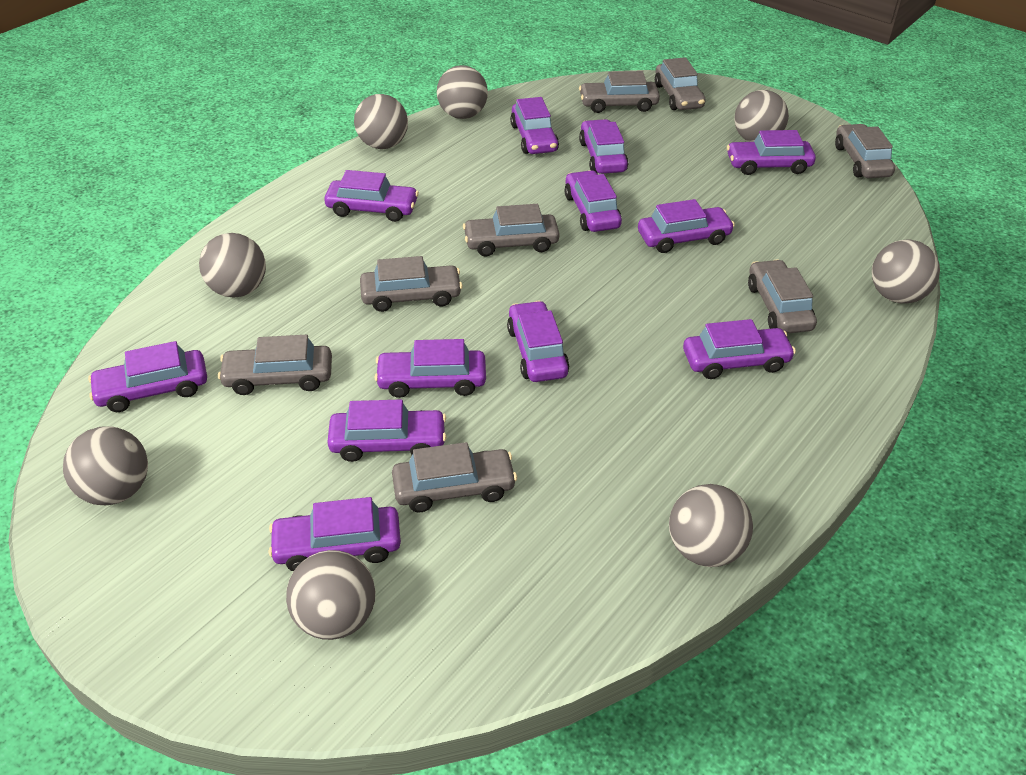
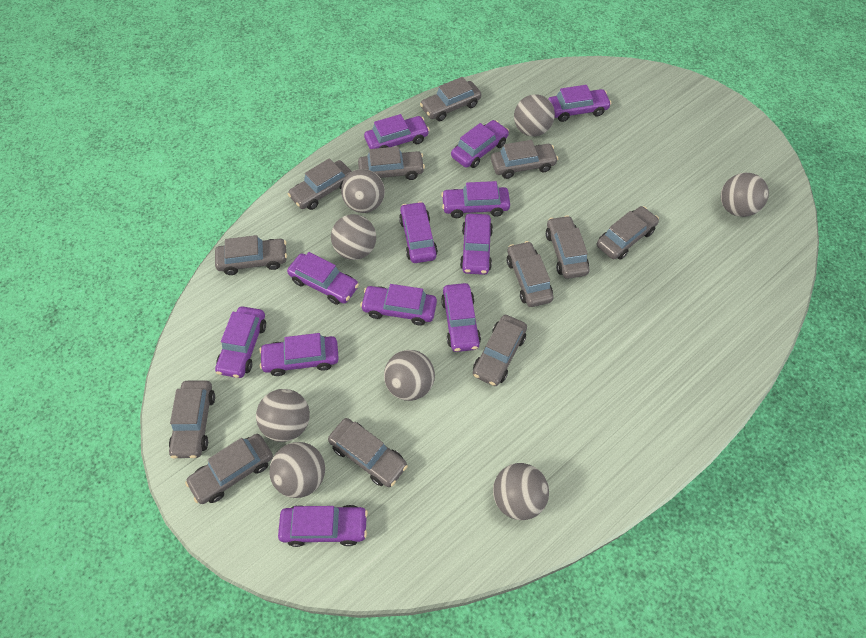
grey car: [218,335,332,395] [360,256,463,312] [392,442,517,512] [463,204,560,257] [579,71,660,113] [655,57,706,110] [748,259,817,334] [835,124,895,178] = 8 -> [169,380,215,459] [185,434,273,504] [215,235,287,275] [287,158,352,210] [328,418,408,487] [358,146,425,180] [420,77,481,121] [473,315,527,386] [491,140,558,179] [507,241,553,307] [546,215,589,279] [597,206,659,260] = 12

